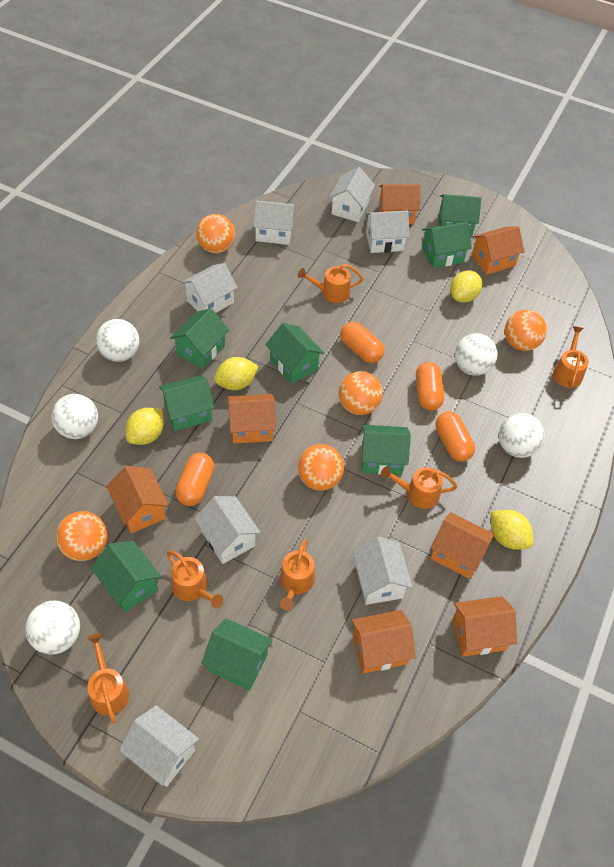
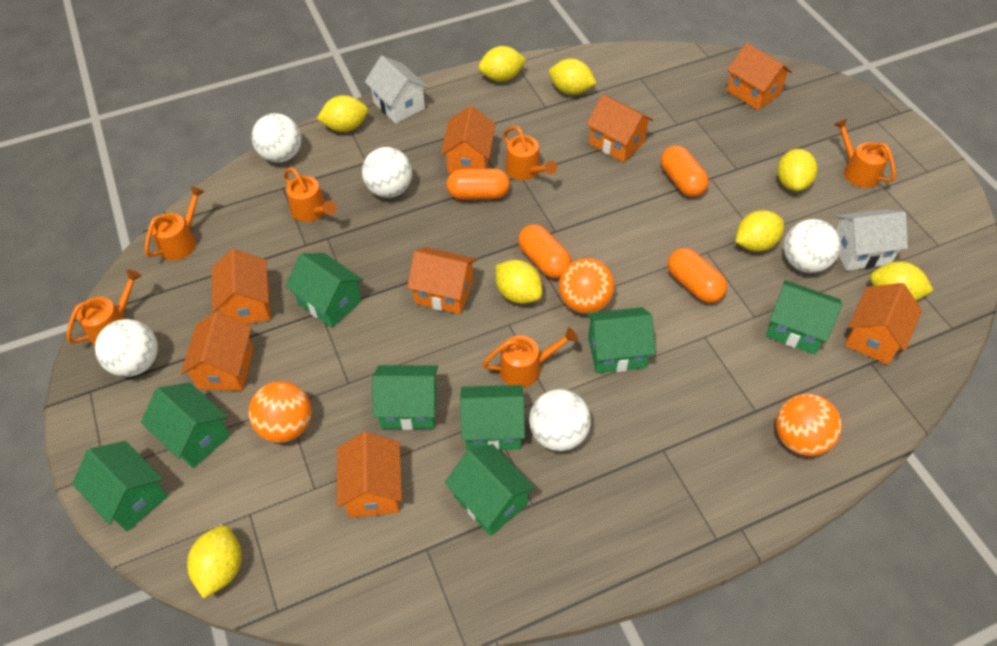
orange ball: [56,511,107,561] [196,214,235,253] [298,444,344,491] [339,371,382,415] [504,310,547,351] = 5 -> [249,381,311,443] [559,258,615,314] [776,394,842,456] = 3
orange house: [106,466,169,533] [228,394,276,443] [351,610,416,674] [379,184,420,225] [431,512,495,579] [452,596,517,656] [472,226,525,275] = 7 -> [181,311,253,391] [212,249,270,324] [337,432,402,518] [407,247,477,314] [441,106,496,174] [586,95,653,162] [727,43,792,110] [844,283,922,365] = 8
white house: [119,705,199,787] [181,263,238,313] [194,496,261,564] [253,200,296,245] [329,167,375,222] [353,537,413,605] [365,211,410,253] = 7 -> [365,56,428,124] [836,209,908,271] = 2
yellow lemon: [125,408,164,445] [214,357,259,390] [450,270,482,303] [491,510,533,550] = 4 -> [187,525,242,599] [317,95,368,132] [479,46,526,82] [496,260,542,304] [549,59,596,95] [736,210,784,252] [777,149,817,191] [870,261,933,301] = 8

